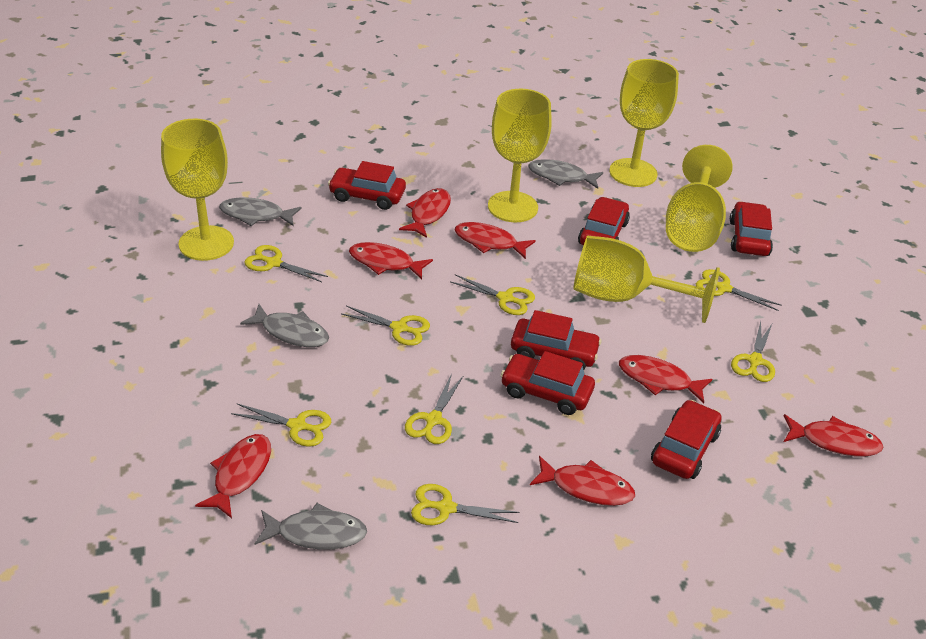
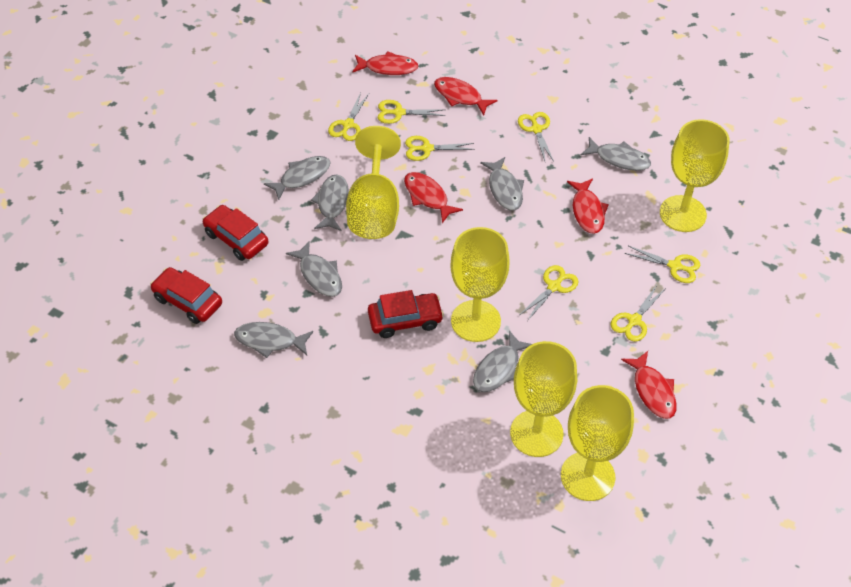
grey fish: [219,197,301,226] [240,304,329,347] [254,503,367,550] [528,159,603,189] = 4 -> [234,322,313,358] [264,156,331,200] [286,241,342,297] [311,174,349,231] [473,331,532,392] [480,157,524,210] [581,137,651,171] = 7
red car: [328,161,406,210] [500,351,595,415] [511,310,602,370] [578,197,630,245] [651,400,722,479] [730,201,773,256] = 6 -> [150,267,222,324] [202,205,269,261] [368,290,444,338] = 3
red fish: [195,434,271,518] [349,242,433,279] [399,188,451,238] [455,222,536,259] [530,456,635,506] [619,355,712,403] [784,414,884,457] = 7 -> [352,51,418,75] [404,172,463,223] [434,77,498,116] [567,178,609,234] [621,351,677,419] = 5
yellow scissors: [231,403,331,447] [244,245,328,282] [342,306,430,346] [405,374,464,444] [411,484,520,525] [451,275,535,315] [696,269,782,311] [731,321,775,382] = 8 -> [328,93,369,141] [378,100,446,124] [405,136,475,161] [518,112,554,162] [520,265,578,321] [610,285,666,342] [625,246,700,283] = 7

